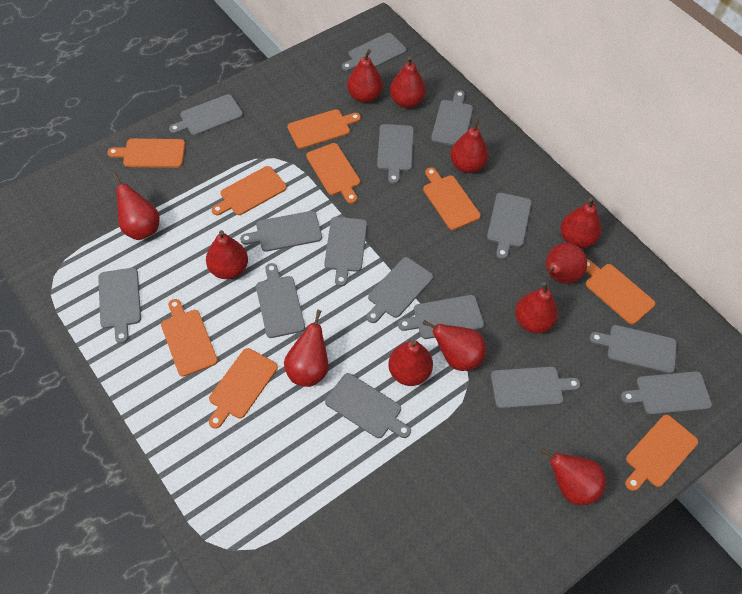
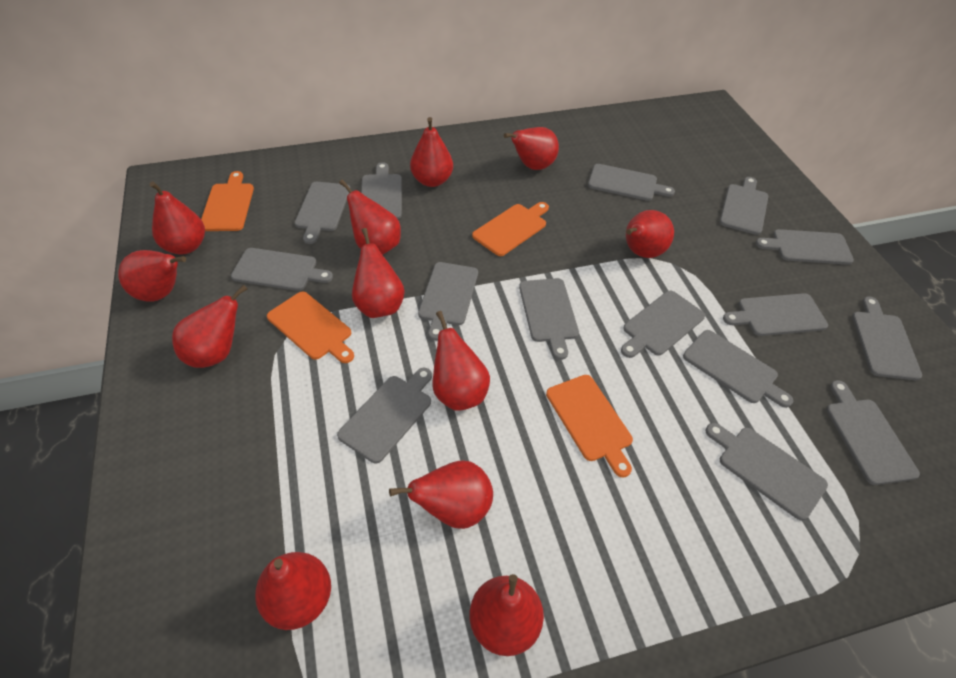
orange cutting board: [107,138,185,168] [161,299,218,377] [209,348,278,429] [212,166,287,215] [287,109,361,149] [306,143,360,204] [423,167,481,230] [586,259,655,324] [625,415,698,491] = 9 -> [201,171,254,231] [267,291,354,363] [472,202,549,256] [546,375,633,478] = 4

